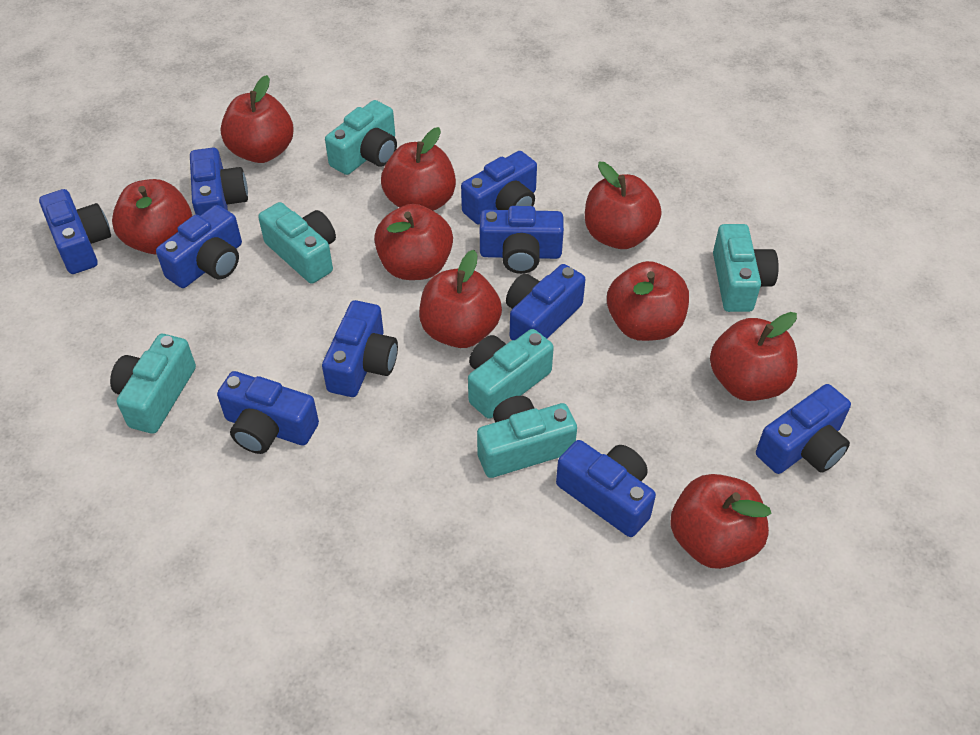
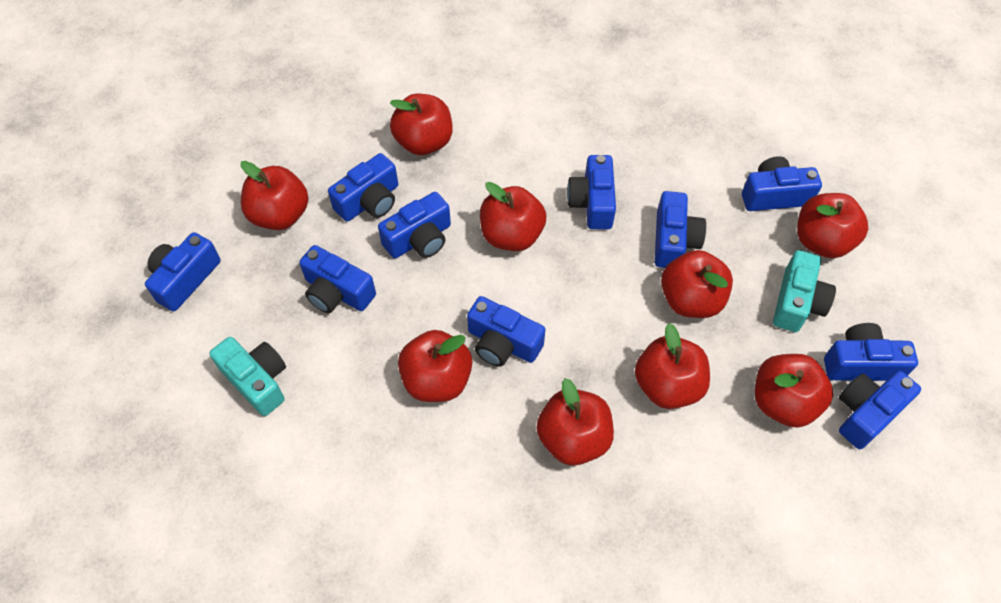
turquoise camera: [110,334,196,434] [258,202,336,284] [325,100,397,175] [468,329,554,419] [477,396,577,478] [713,224,779,312] = 6 -> [209,337,286,416] [773,250,836,332] = 2

